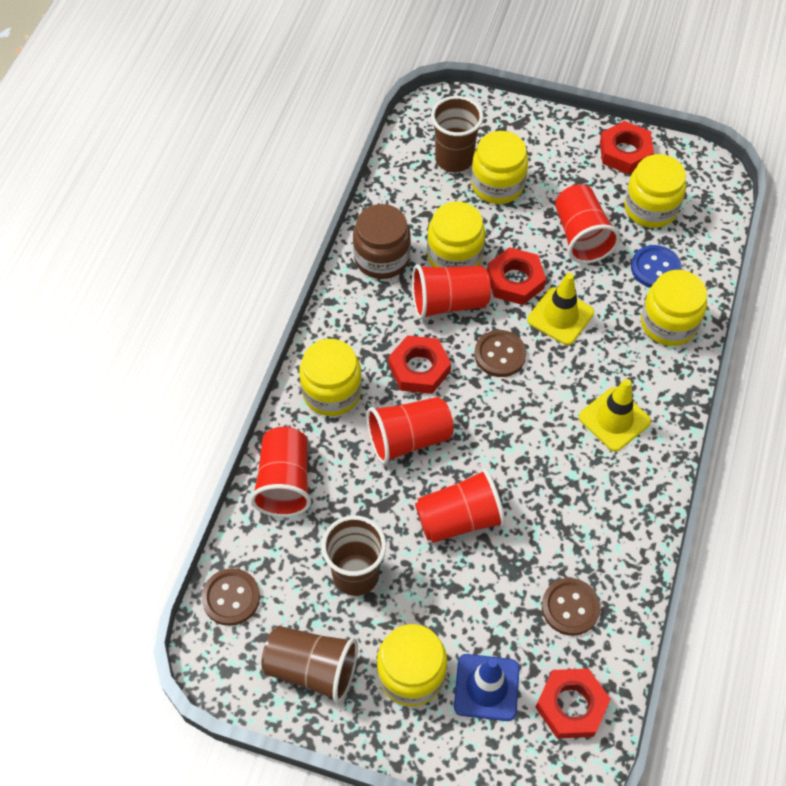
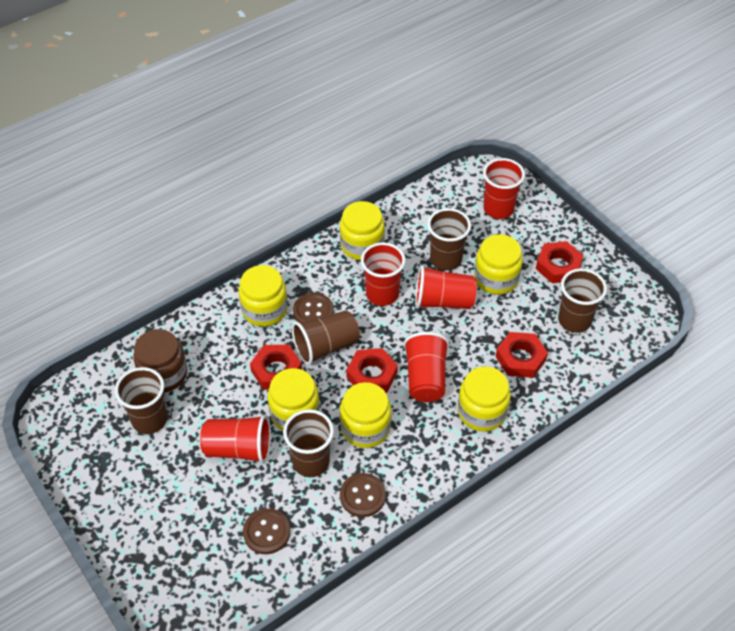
blue button: [631,245,682,288] = 1 -> none = 0
blue traffic cone: [454,654,520,721] = 1 -> none = 0
brown cup: [261,626,358,703] [321,515,386,596] [431,96,483,172] = 3 -> [115,367,168,434] [283,409,334,477] [292,310,360,365] [427,208,471,271] [558,268,607,333] = 5
yellow traffic cone: [527,273,594,345] [579,379,651,451] = 2 -> none = 0

